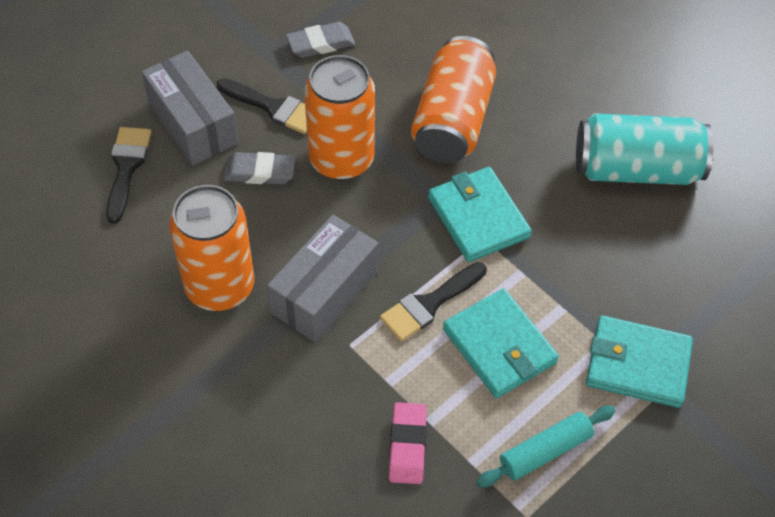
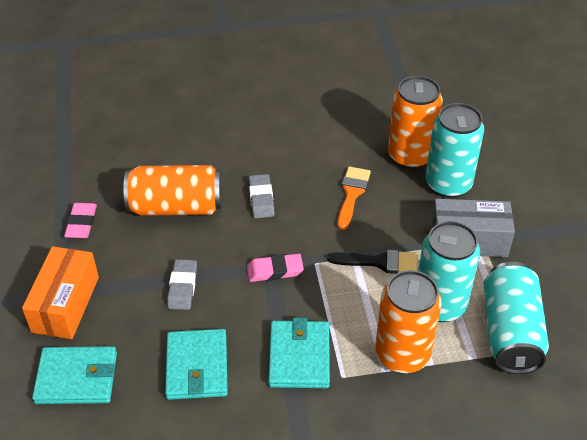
black brush: [106,127,151,223] [217,78,307,134] [380,262,487,342] = 3 -> [327,249,417,274] = 1
grey box: [141,51,238,165] [267,215,378,342] = 2 -> [431,199,515,257] = 1
orange box: none = 0 -> [22,246,99,339] = 1
orange brush: none = 0 -> [337,166,371,230] = 1
pink eraser: [389,402,427,484] = 1 -> [64,203,97,238] [247,254,304,282] = 2
turquoise can: [576,113,714,185] = 1 -> [418,221,480,322] [425,103,484,198] [483,262,549,374] = 3
turquoise rolling pin: [476,406,616,487] = 1 -> none = 0

